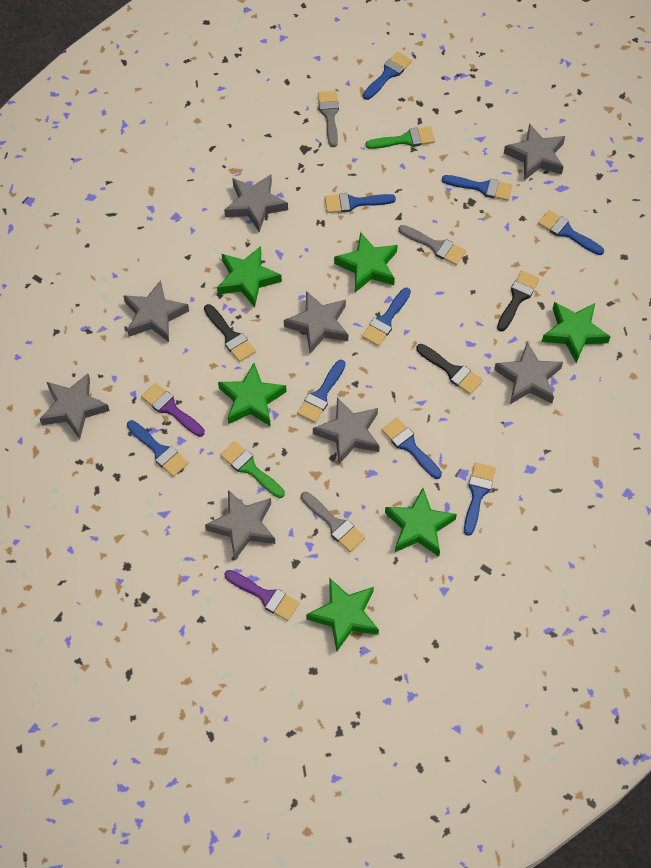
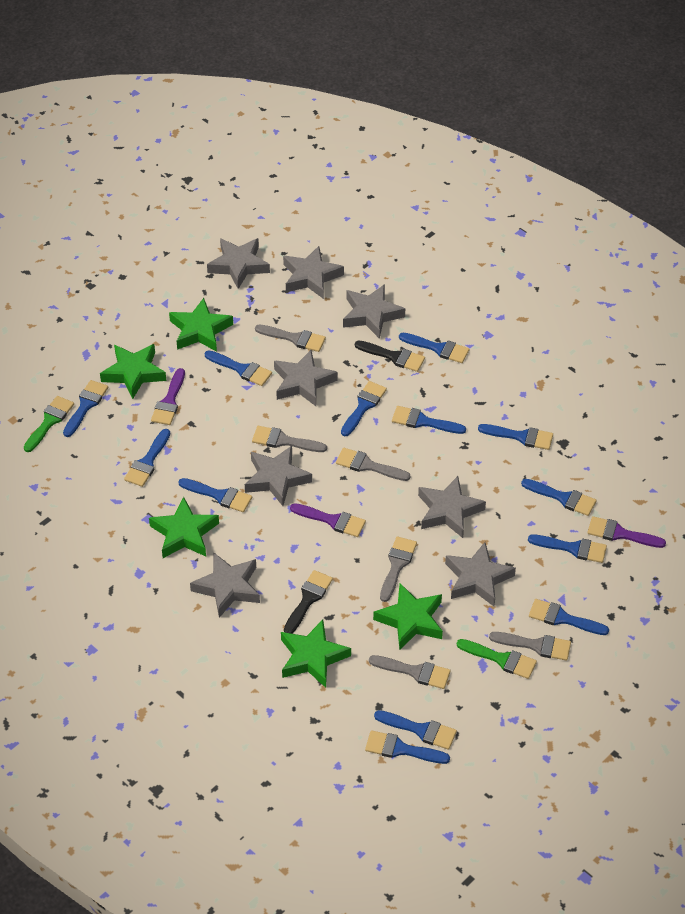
black brush: [204,304,256,362] [416,344,483,394] [497,271,539,332] = 3 -> [284,570,333,634] [355,340,425,372] = 2
blue brush: [127,420,189,477] [297,360,346,423] [325,193,396,213] [362,288,411,346] [363,52,412,100] [382,418,442,479] [442,175,513,201] [464,463,496,536] [538,210,604,255] = 9 -> [63,380,108,437] [124,429,170,487] [178,478,252,512] [205,350,272,386] [341,381,387,436] [365,730,450,764] [374,710,457,750] [392,406,466,434] [399,332,469,363] [478,424,553,450] [521,479,596,516] [528,534,607,563] [529,599,609,635] = 13
green star: [217,246,282,307] [218,363,287,427] [306,578,379,651] [334,232,398,292] [385,488,457,557] [542,302,611,363] = 6 -> [100,344,166,399] [149,497,219,558] [169,298,233,352] [281,619,351,688] [373,583,443,650] = 5
grey brush: [301,492,365,552] [318,91,339,147] [398,225,466,265] = 3 -> [252,426,327,452] [255,325,326,352] [336,448,411,481] [369,655,451,689] [380,536,417,602] [489,632,571,661] = 6
purple brush: [141,383,205,437] [224,570,300,621] = 2 -> [151,368,185,425] [290,503,366,537] [587,516,666,548] = 3

